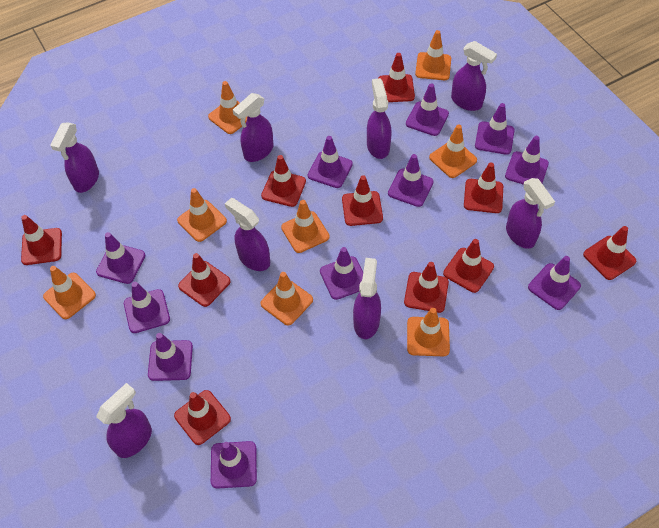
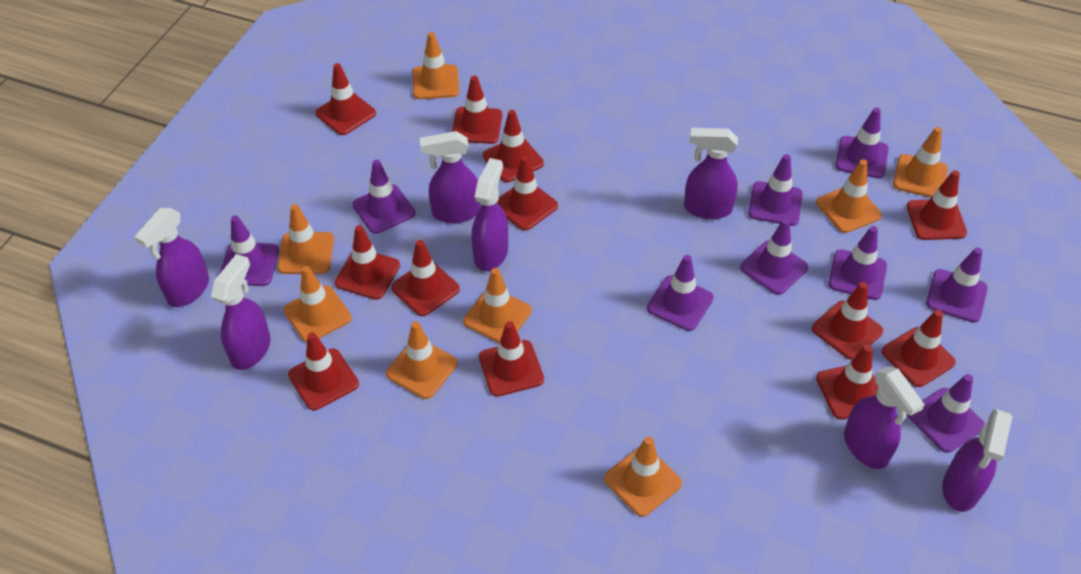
purple spray bottle: [50,122,99,193] [96,383,152,458] [225,198,270,271] [233,93,273,162] [353,258,381,339] [367,78,391,159] [451,41,497,111] [506,178,555,249] = 8 -> [134,208,209,307] [211,254,271,370] [419,131,480,223] [471,158,508,271] [684,128,738,219] [844,366,925,469] [942,409,1012,512] = 7
purple traffic cone: [96,232,145,284] [124,282,170,333] [148,333,193,381] [211,441,257,489] [308,136,353,188] [320,247,363,300] [388,154,434,207] [406,83,449,136] [475,103,515,155] [505,136,549,185] [528,256,581,310] = 11 -> [220,215,279,286] [352,160,415,234] [647,255,714,331] [740,219,808,295] [748,154,803,226] [828,226,887,300] [836,107,889,178] [908,374,985,453] [926,247,988,323] = 9
red traffic cone: [21,215,62,265] [174,390,231,445] [178,253,230,307] [261,155,306,207] [342,175,383,226] [378,53,415,102] [404,262,449,313] [443,239,494,293] [464,162,503,213] [583,226,636,280] = 10 -> [288,333,359,410] [315,63,376,135] [335,225,400,300] [391,240,460,316] [452,75,502,144] [479,321,544,397] [483,110,544,182] [497,156,558,231] [812,282,883,360] [816,345,879,420] [882,310,956,387] [907,170,967,240] = 12

